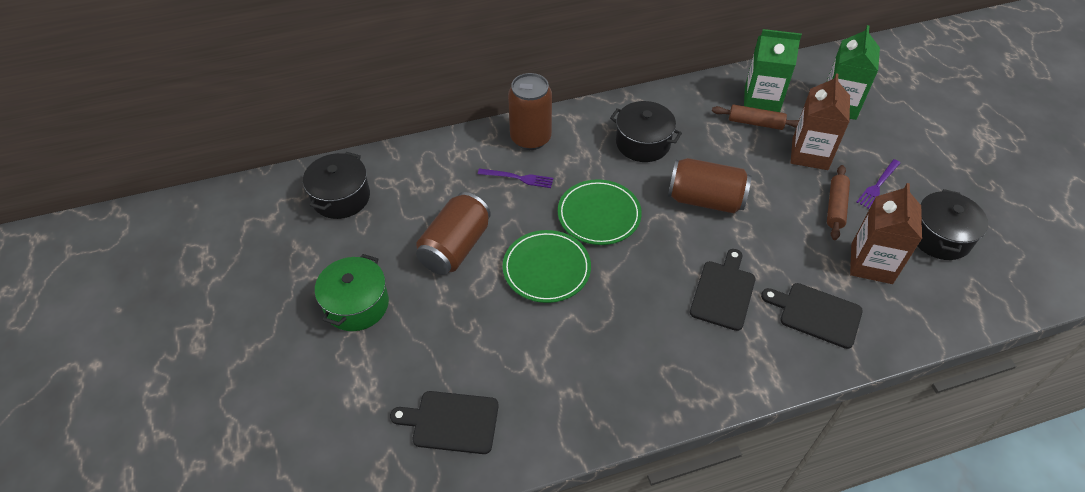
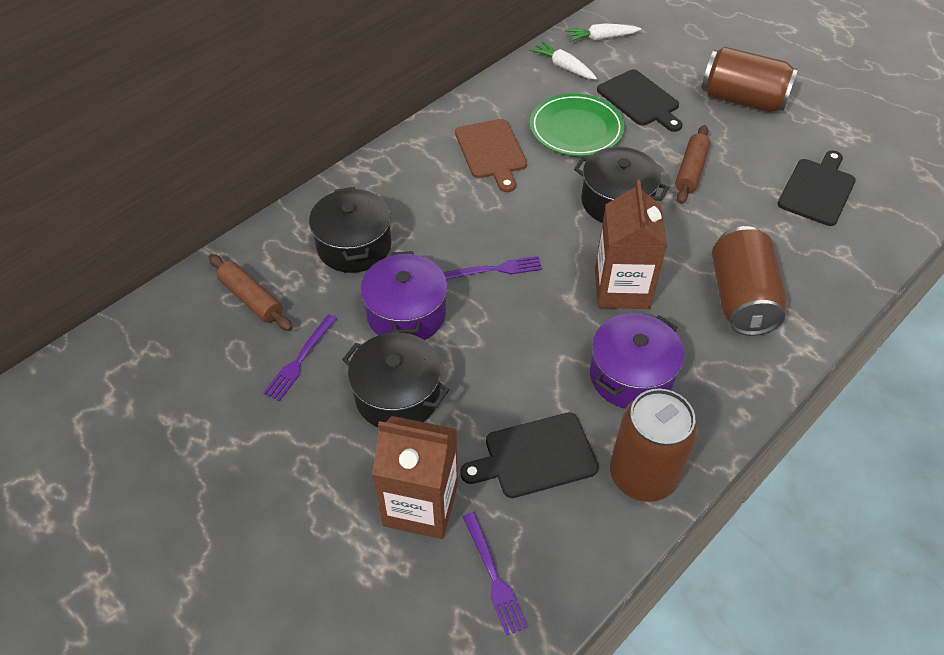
brown cutting board: none = 0 -> [455,119,527,192] = 1
green carton: [744,29,802,112] [827,25,880,120] = 2 -> none = 0
green plate: [503,230,591,303] [558,179,642,245] = 2 -> [530,93,625,156] = 1
green pot: [315,254,389,331] = 1 -> none = 0
purple fork: [478,168,553,188] [857,159,900,209] = 2 -> [264,314,337,401] [443,256,542,280] [462,512,528,636] = 3
purple pot: none = 0 -> [360,251,447,340] [590,313,684,409] = 2
white carrot: none = 0 -> [530,41,597,79] [565,24,641,42] = 2

